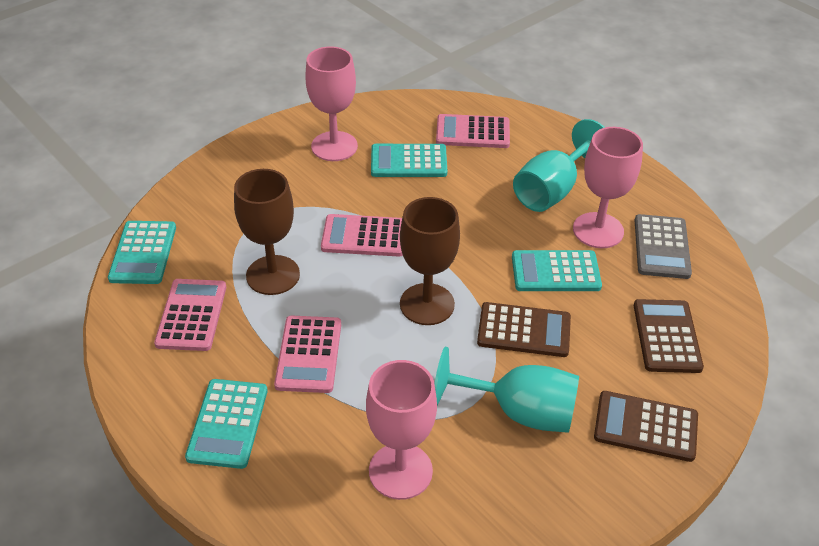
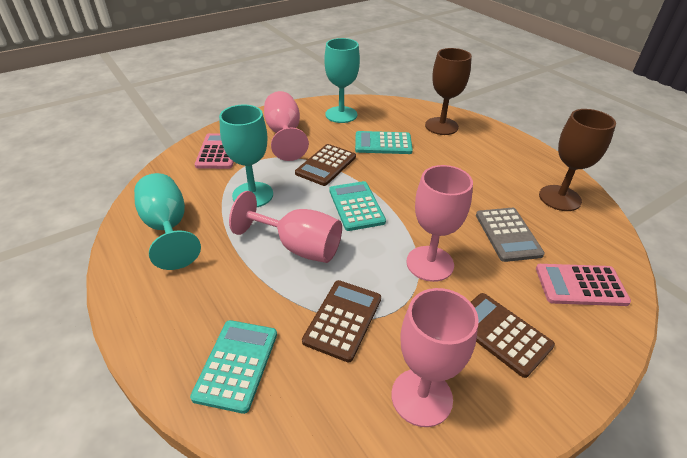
pink calculator: [154,279,226,351] [274,316,341,393] [321,214,403,257] [436,114,510,148] = 4 -> [195,133,234,169] [536,264,631,306] = 2
pink goblet: [305,46,358,161] [366,360,437,500] [573,127,643,248] = 3 -> [229,191,342,263] [264,91,309,161] [391,288,479,427] [406,165,473,282] = 4
turquoise calculator: [108,221,176,284] [185,379,268,469] [371,144,447,177] [512,250,602,291] = 4 -> [190,320,277,414] [329,181,386,231] [355,131,413,154] = 3
turquoise goblet: [434,347,579,433] [513,119,605,212] = 2 -> [134,173,201,270] [219,105,273,207] [324,38,360,123] = 3

